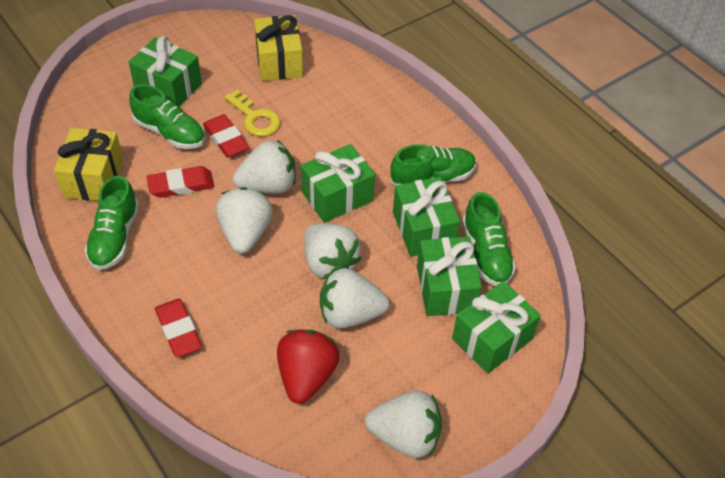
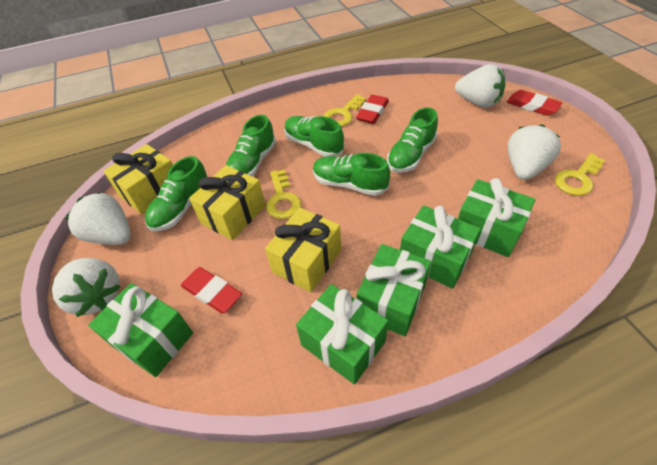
green shoe: [85,176,139,270] [129,84,205,149] [390,144,476,186] [462,192,516,286] = 4 -> [145,156,207,232] [226,115,276,177] [284,116,344,157] [313,153,390,196] [387,107,438,173] = 5
red strawberry: [277,330,340,404] = 1 -> none = 0
white strawberry: [216,187,273,254] [233,140,296,194] [304,223,362,279] [320,268,389,329] [365,391,442,458] = 5 -> [52,258,121,317] [66,192,131,245] [455,64,505,108] [508,124,561,180] = 4
yellow gift: [54,128,124,201] [254,15,303,81] = 2 -> [103,144,173,214] [189,165,265,240] [265,208,341,292] = 3
yellow key: [224,90,281,136] = 1 -> [266,170,301,219] [324,94,366,127] [555,154,605,196] = 3

